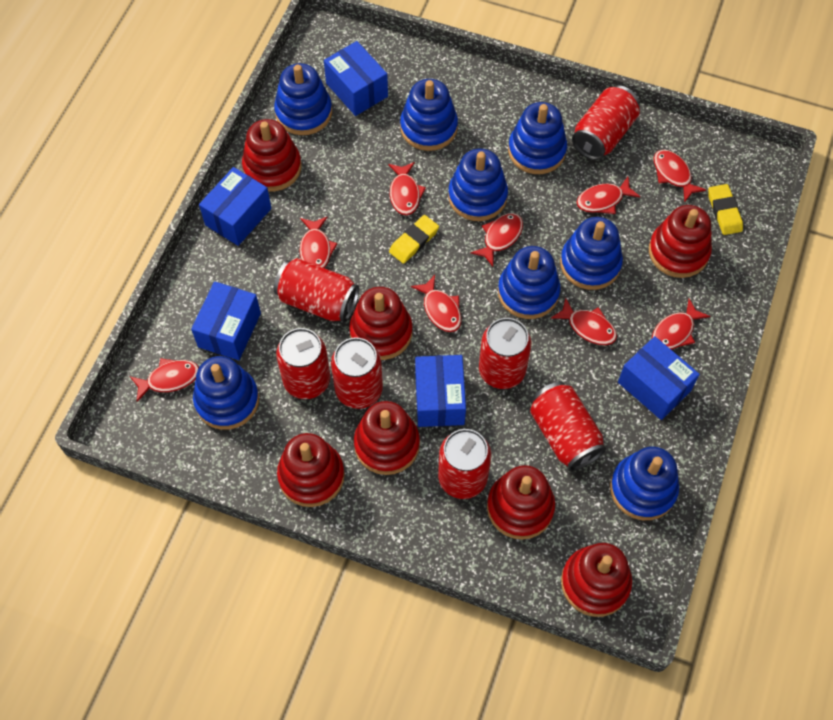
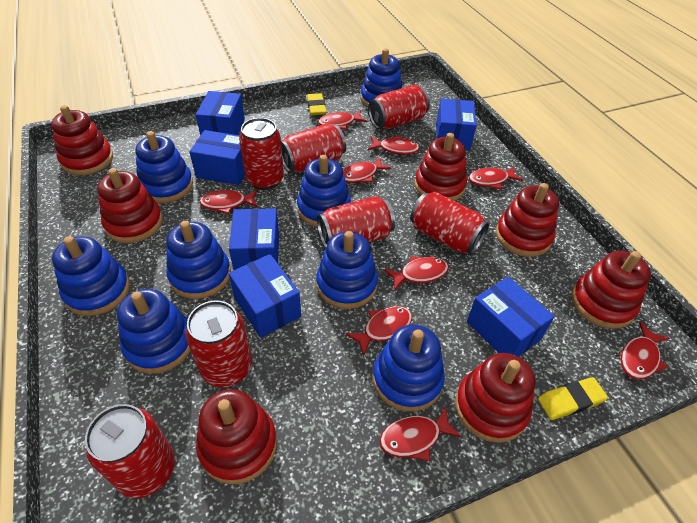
blue box: [191,281,261,360] [199,167,272,246] [324,41,388,116] [415,355,466,427] [618,336,700,420] = 5 -> [189,130,245,185] [196,91,245,136] [229,208,279,270] [229,254,301,338] [436,98,477,151] [467,277,555,357] = 6

